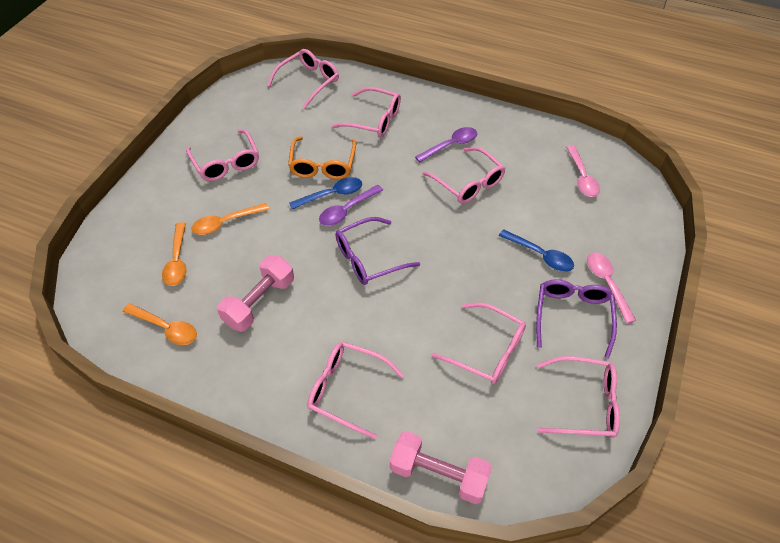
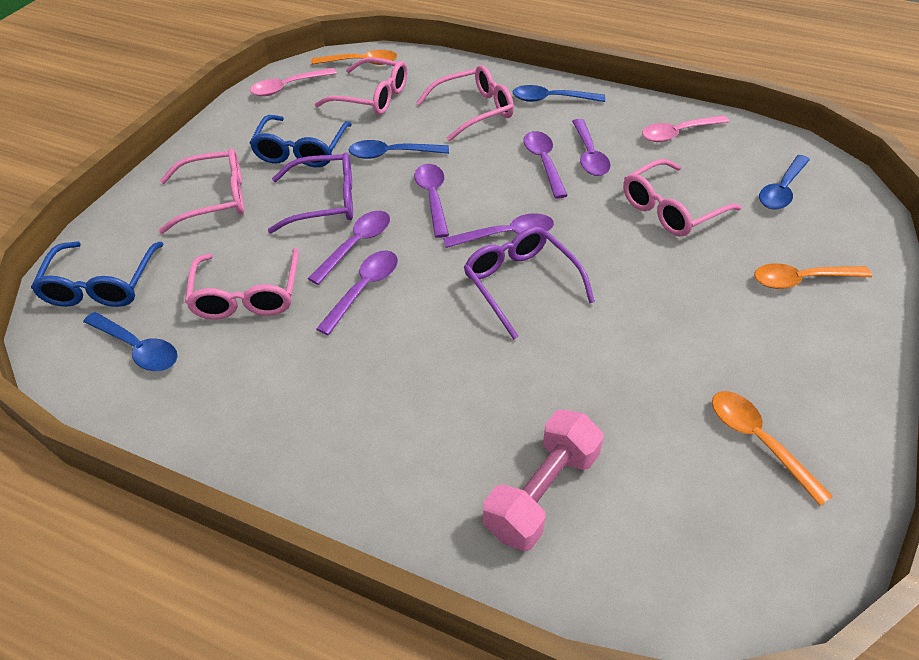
blue glasses: none = 0 -> [31,241,163,307] [249,115,352,167] = 2
blue spoon: [289,177,362,209] [499,229,574,272] = 2 -> [83,312,178,371] [348,140,449,159] [513,85,605,102] [759,155,810,210] = 4
orange glasses: [288,136,356,179] = 1 -> none = 0
pink dumbbell: [217,255,294,332] [390,431,492,504] = 2 -> [483,410,604,551] = 1
pink glasses: [186,129,259,181] [267,49,339,109] [307,342,404,439] [331,87,401,137] [422,147,506,204] [431,302,526,384] [537,356,620,438] = 7 -> [158,148,244,234] [185,248,299,319] [315,57,407,115] [416,65,514,142] [623,159,742,237] = 5
purple spoon: [319,185,383,226] [415,127,477,162] = 2 -> [308,211,390,285] [316,250,398,335] [414,164,449,238] [443,213,554,248] [524,131,568,199] [572,119,611,176] = 6

